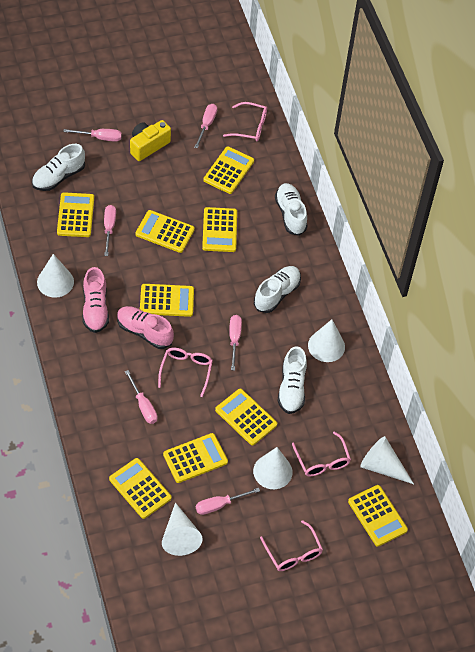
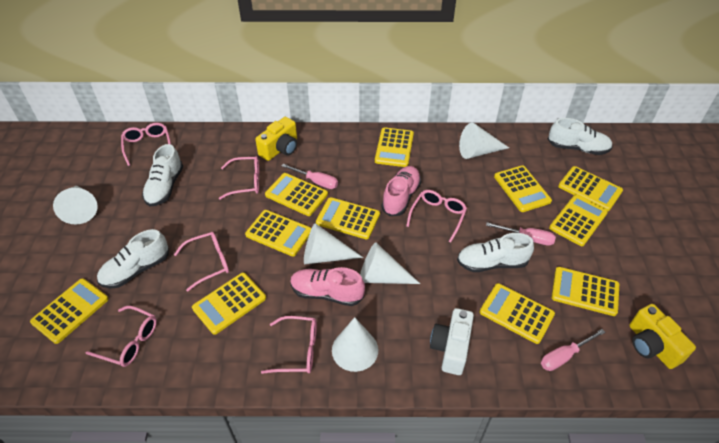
pink glasses: [158,348,213,397] [223,102,267,141] [260,520,323,571] [292,432,351,476] = 4 -> [85,306,157,367] [121,123,171,166] [174,232,229,292] [219,156,259,200] [261,316,317,374] [406,190,467,243] = 6
pink screwdriver: [63,129,122,142] [104,205,116,256] [125,370,157,424] [194,104,217,148] [196,488,260,515] [229,315,242,371] = 6 -> [282,164,338,189] [486,222,556,246] [541,329,605,371] = 3
white camera: none = 0 -> [430,308,474,375] = 1
yellow calculator: [57,192,94,237] [109,458,172,519] [136,210,195,253] [140,284,194,317] [163,433,228,483] [202,207,237,252] [203,146,254,194] [215,389,277,445] [348,485,408,546] = 9 -> [30,278,108,344] [192,273,266,335] [245,210,312,257] [265,173,328,216] [316,197,380,239] [375,127,414,167] [480,283,555,344] [494,165,552,212] [549,195,608,246] [552,267,619,316] [558,166,623,211] = 11
yellow camera: [130,120,171,161] = 1 -> [255,117,297,161] [629,304,696,369] = 2

